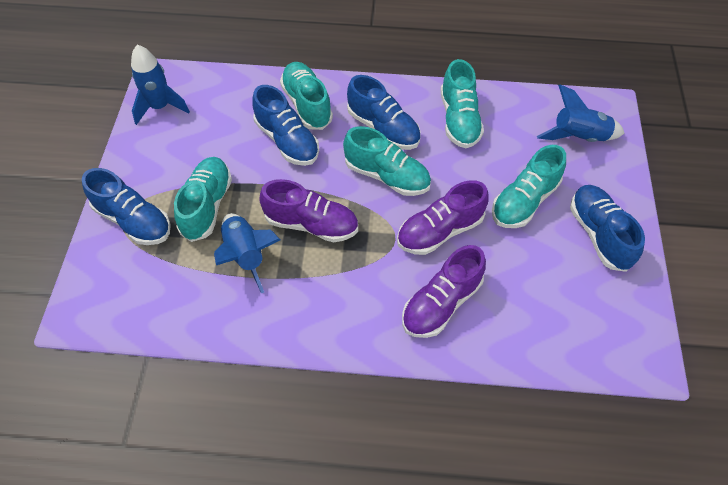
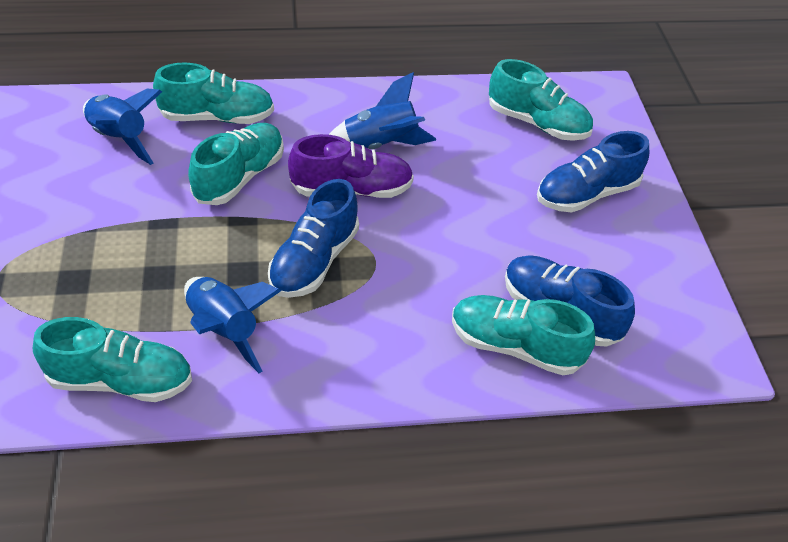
blue shoe: [82,168,171,245] [252,85,319,166] [347,75,421,150] [570,185,645,272] = 4 -> [268,179,359,298] [505,255,635,347] [537,131,649,213] = 3
purple shoe: [259,179,358,242] [397,180,489,255] [402,245,486,338] = 3 -> [288,134,414,198] = 1

